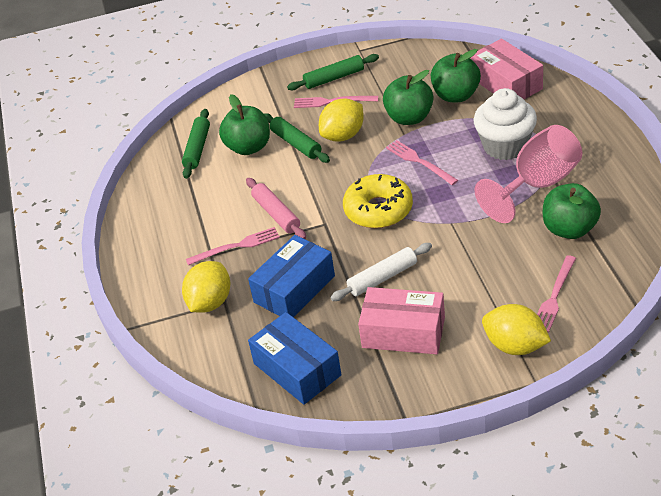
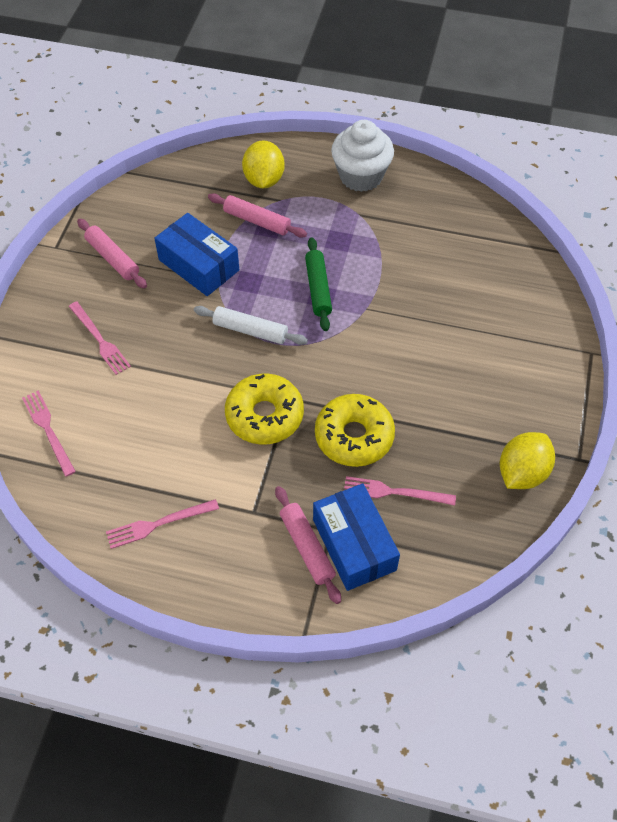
green apple: [219,94,270,155] [383,70,434,125] [431,49,481,102] [543,183,601,239] = 4 -> none = 0
green rolling pin: [182,109,210,179] [264,113,330,163] [287,54,379,90] = 3 -> [305,237,332,331] = 1
pink box: [358,287,445,354] [471,39,543,99] = 2 -> none = 0
pink goblet: [475,125,582,223] = 1 -> none = 0
pink rolling pin: [246,178,306,239] = 1 -> [77,219,147,288] [208,193,307,238] [275,486,341,604] = 3
yellow donut: [343,174,413,228] = 1 -> [225,373,304,445] [315,394,395,467] = 2
yellow lemon: [182,261,230,313] [319,99,364,142] [482,304,551,355] = 3 -> [242,140,285,188] [500,432,555,489] = 2

